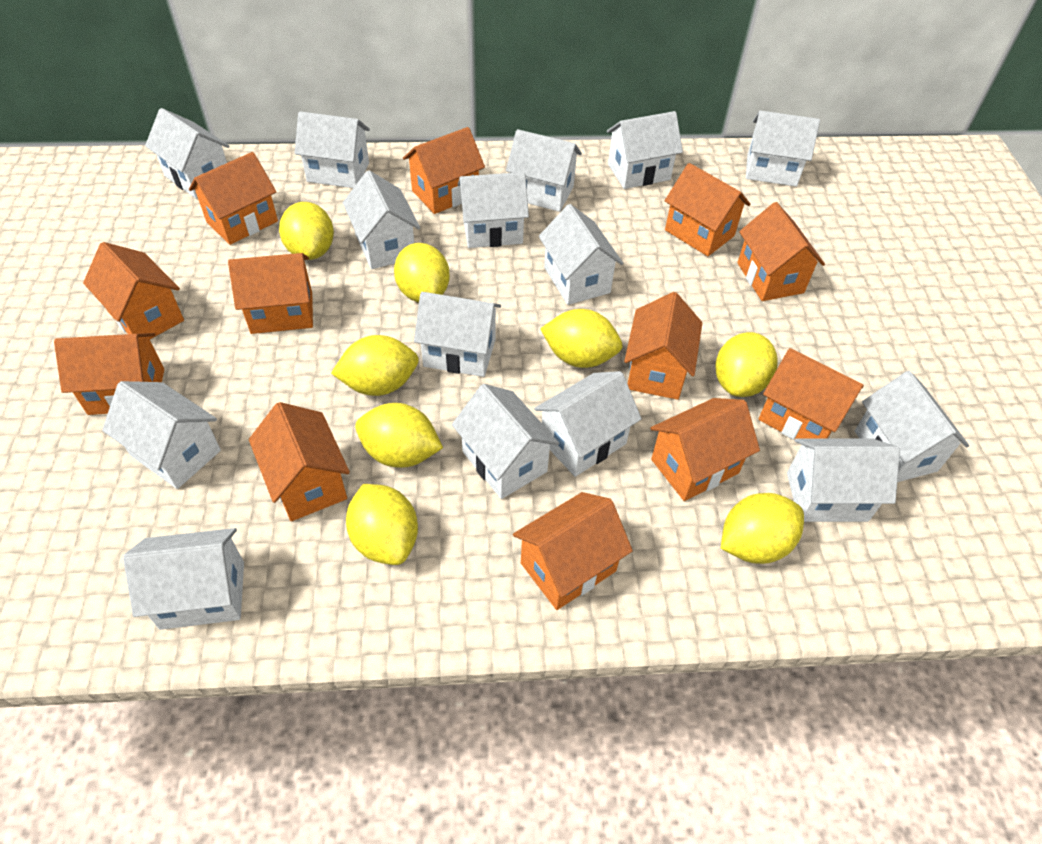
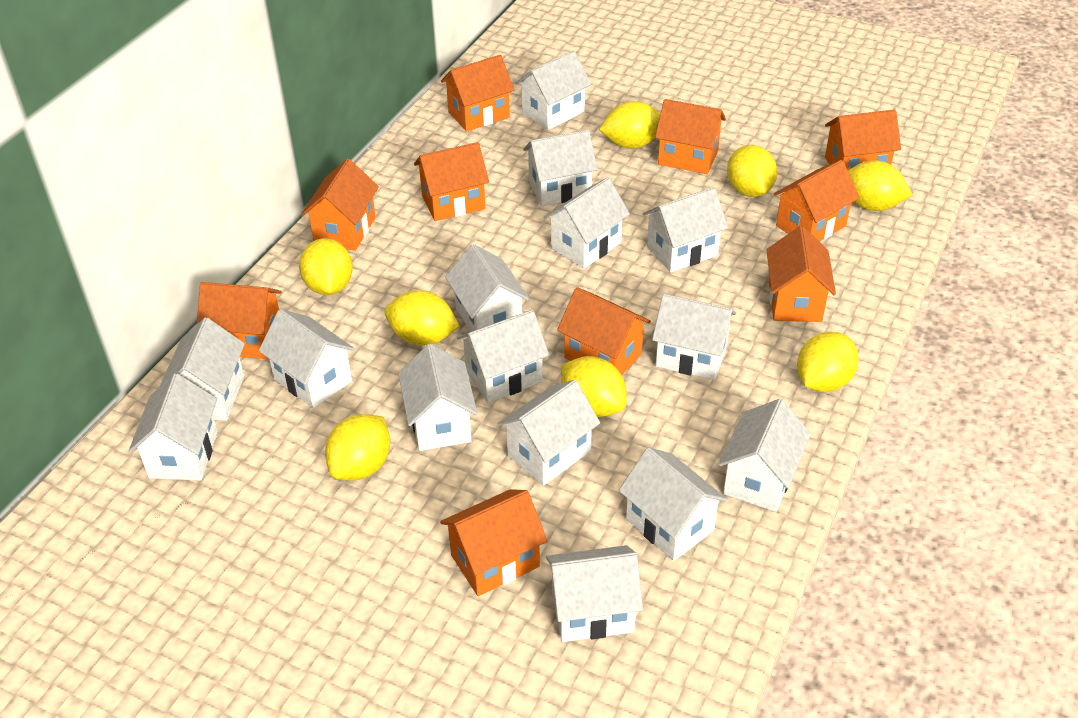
orange house: [54,333,164,415] [83,242,184,339] [189,152,278,245] [228,253,313,334] [249,402,350,521] [403,127,485,214] [513,492,633,610] [624,292,702,400] [650,398,760,501] [665,163,751,256] [737,202,825,301] [758,348,863,440] = 12 -> [197,282,282,359] [301,159,379,251] [414,142,489,221] [440,489,547,596] [441,55,514,132] [557,287,651,375] [655,99,726,174] [766,226,836,322] [774,160,860,242] [825,109,901,170] = 10

